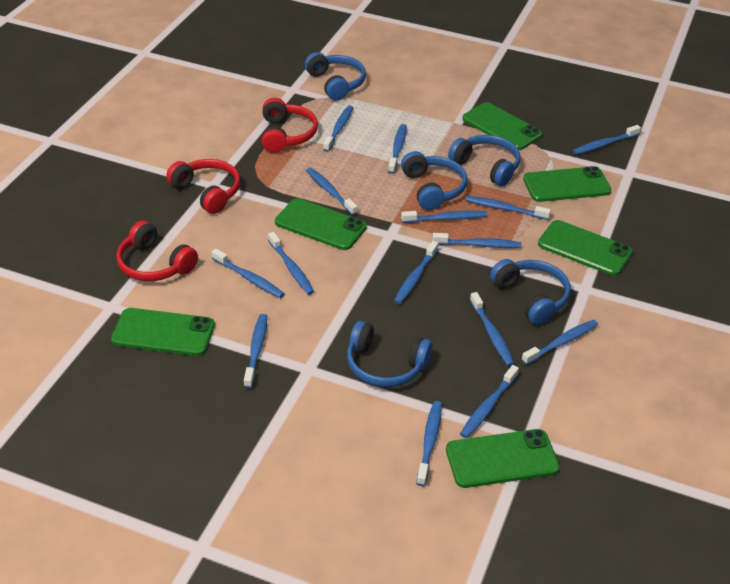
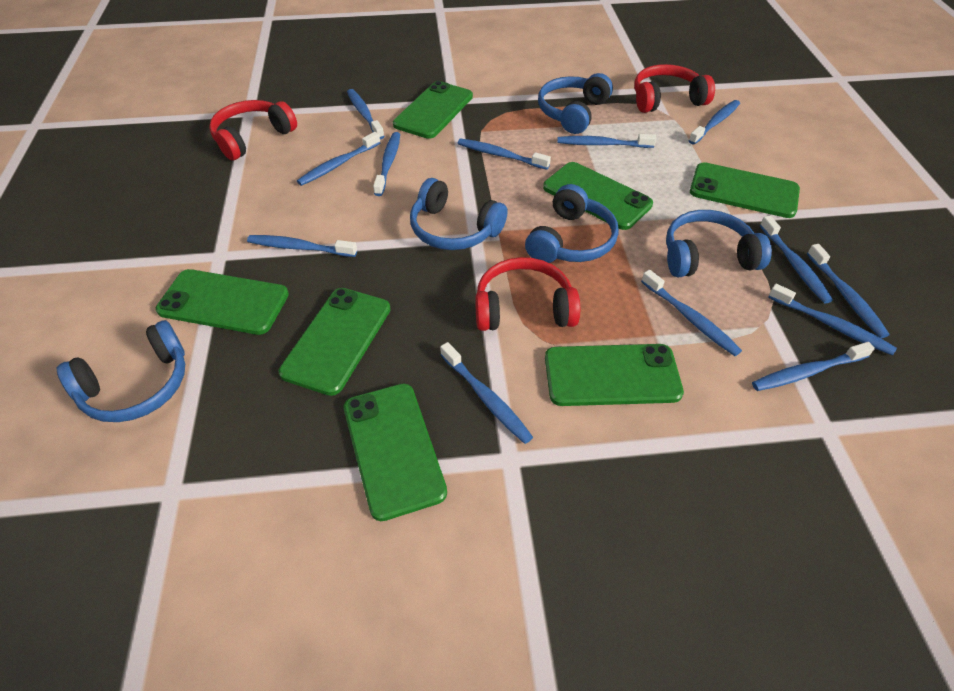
blue toothbrush: [212,249,285,298] [244,314,267,388] [268,232,314,295] [306,168,358,215] [323,105,353,152] [388,124,407,174] [394,241,438,304] [401,211,487,223] [416,401,442,486] [432,233,521,248] [460,365,519,438] [465,196,551,220] [470,292,514,366] [521,320,598,365] [573,125,641,155] = 15 -> [247,235,357,257] [297,132,380,186] [347,89,384,139] [373,132,400,196] [440,342,533,444] [457,138,551,170] [557,134,656,148] [641,270,742,356] [689,100,740,145] [752,342,875,391] [760,216,833,304] [768,284,897,355] [807,244,890,338] = 13
green phone: [111,308,215,356] [275,198,367,250] [446,429,560,488] [463,102,542,150] [523,166,611,202] [538,220,633,276] = 6 -> [156,269,289,335] [279,288,391,396] [344,384,447,521] [393,81,473,139] [543,162,653,230] [545,344,684,406] [690,162,800,218] = 7

